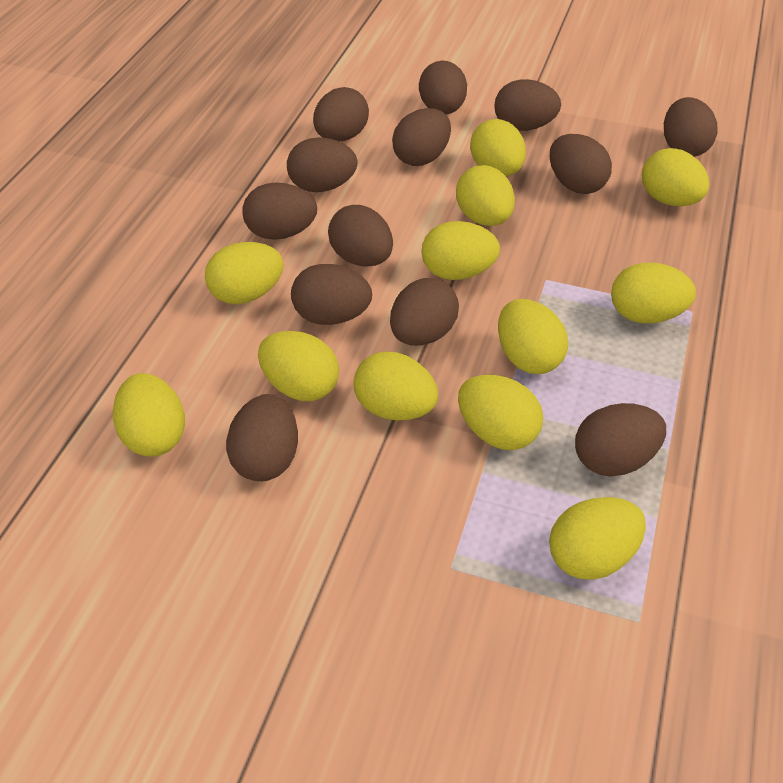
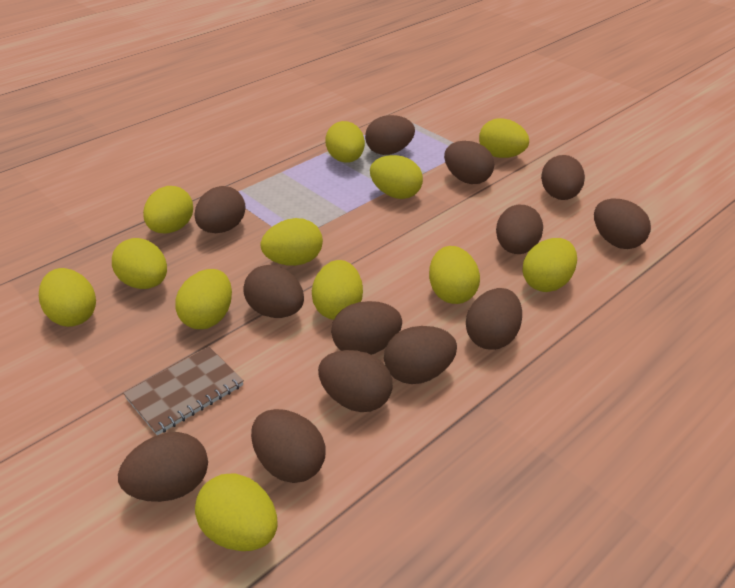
brown notebook: none = 0 -> [123,347,244,435] = 1

